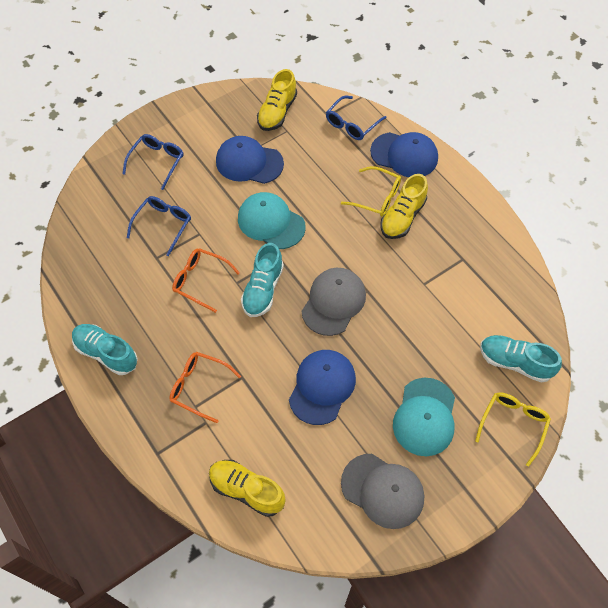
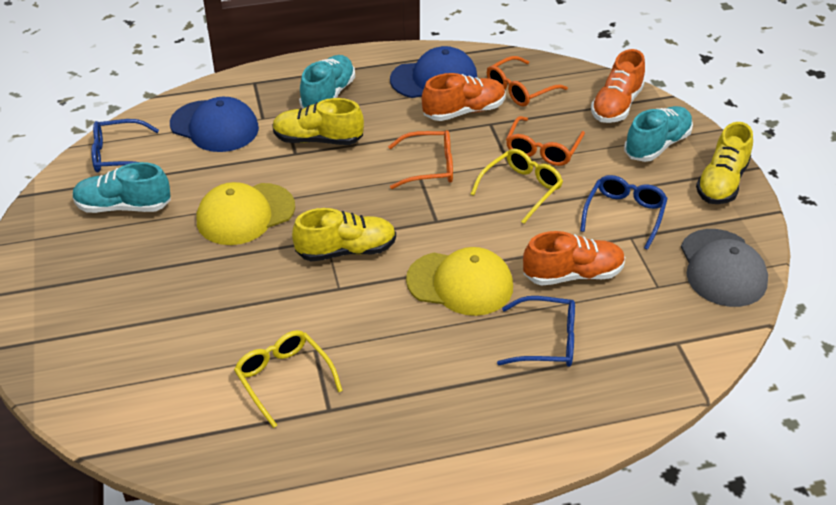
blue cap: [216,136,284,184] [289,350,356,425] [370,132,438,177] = 3 -> [170,97,259,152] [390,46,477,98] = 2
grey cap: [301,268,366,336] [341,454,424,529] = 2 -> [681,229,768,307] = 1
orange glasses: [169,352,241,423] [172,248,240,313] = 2 -> [388,130,453,189] [487,56,568,107] [506,116,585,166] = 3
orange shoe: none = 0 -> [422,73,506,121] [523,231,625,286] [591,49,645,123] = 3
turquoise cap: [238,192,306,249] [393,378,455,456] = 2 -> none = 0
yellow cap: none = 0 -> [197,182,295,245] [406,247,513,316] = 2

